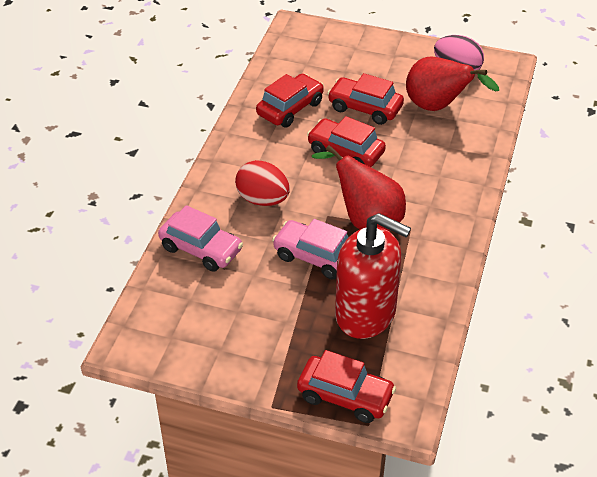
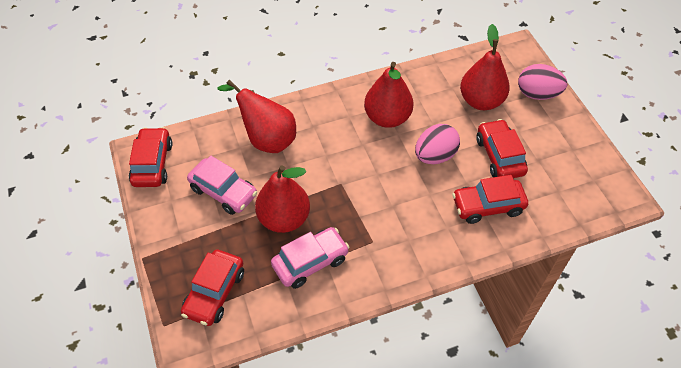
pink egg: [434,35,484,70] = 1 -> [415,124,460,164] [518,64,567,100] = 2
red egg: [235,160,290,206] = 1 -> none = 0
red pear: [312,145,406,231] [406,56,499,111] = 2 -> [217,80,296,153] [255,165,310,233] [364,62,414,128] [460,24,510,110] = 4
red soap dispenser: [335,213,411,339] = 1 -> none = 0

